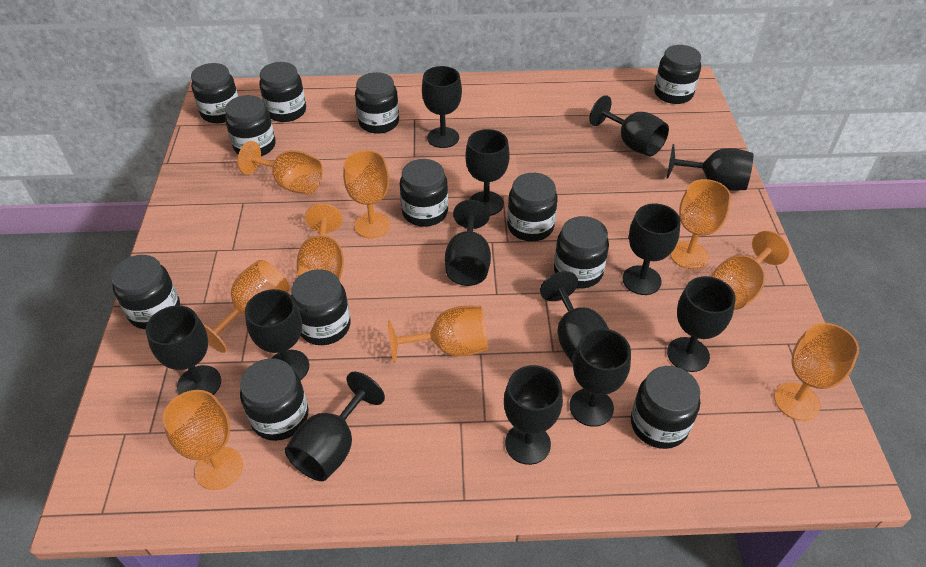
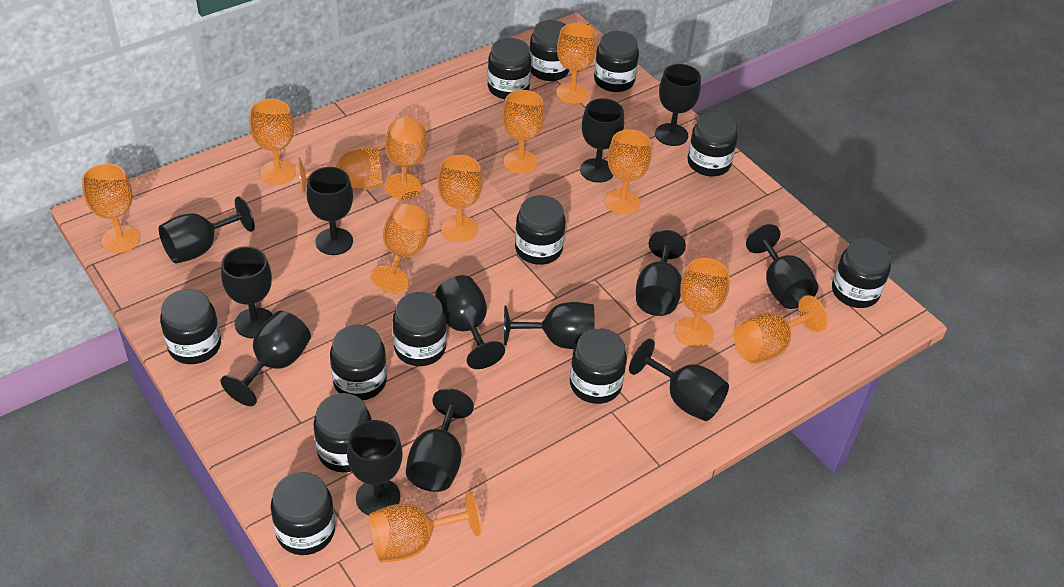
orange goblet: [163,390,243,490] [203,260,290,353] [238,141,323,194] [297,203,344,280] [343,150,391,238] [388,306,488,363] [670,179,731,269] [711,231,790,310] [774,323,859,421] = 9 -> [82,164,140,253] [249,99,296,185] [298,147,383,194] [369,491,481,563] [371,204,430,293] [385,118,427,200] [437,155,482,242] [502,90,545,174] [556,23,597,104] [605,129,651,215] [675,258,730,348] [734,295,828,365] = 12

